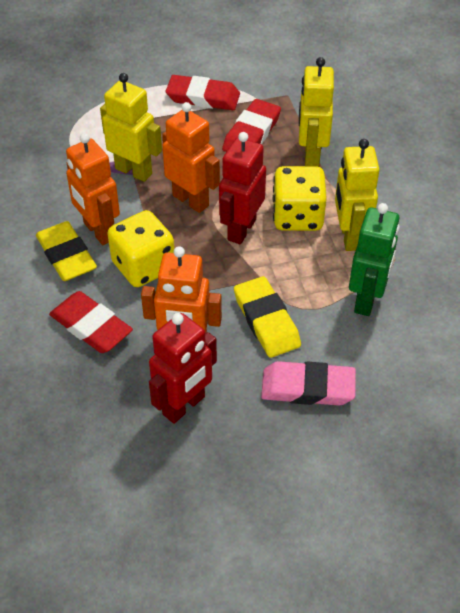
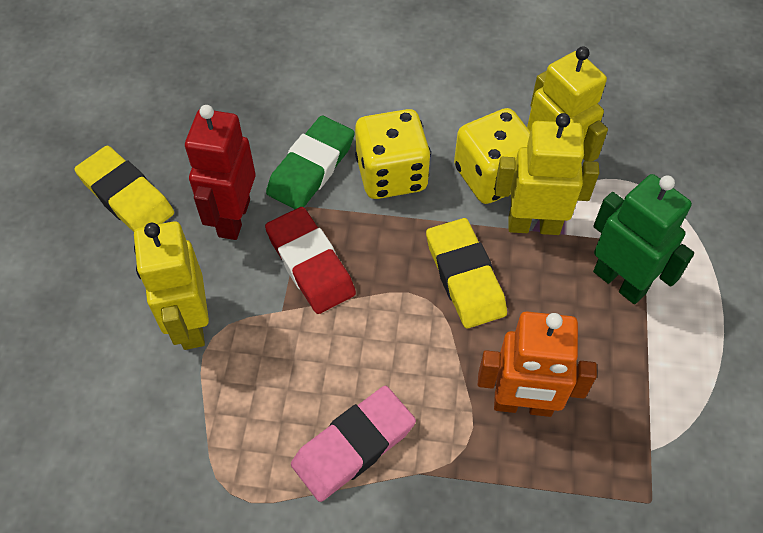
green eraser: none = 0 -> [266,116,355,209] = 1
orange robot: [66,133,120,245] [141,246,222,333] [162,102,220,213] = 3 -> [478,312,597,417] = 1
red eraser: [49,291,133,353] [166,75,240,110] [222,99,281,152] = 3 -> [265,207,356,314] = 1
red robot: [149,313,217,424] [219,132,266,244] = 2 -> [185,105,256,240] = 1

